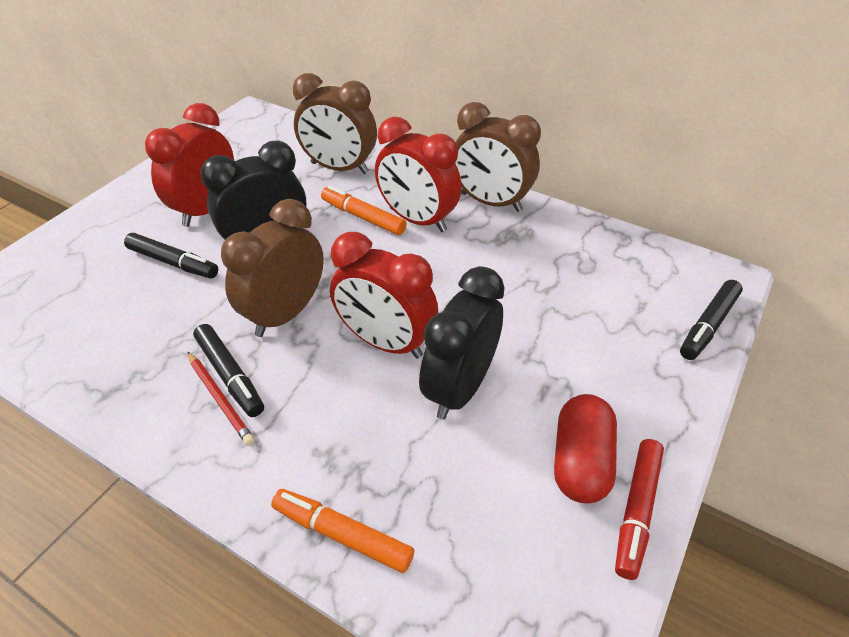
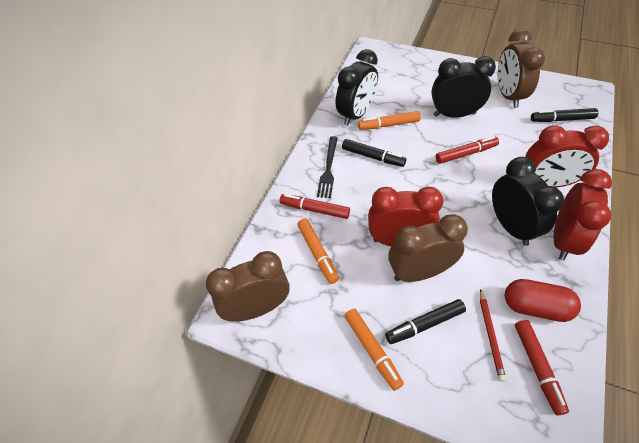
black clock: [200,141,306,240] [419,266,505,420] = 2 -> [335,49,378,126] [431,56,496,118] [492,157,564,246] = 3
black fork: none = 0 -> [317,136,338,198] = 1
orange marker: [271,489,414,573] [321,186,407,235] = 2 -> [297,219,339,284] [344,309,404,391] [358,111,421,130] = 3
red marker: [615,439,664,580] = 1 -> [280,194,350,219] [436,136,499,164] [515,320,569,416] = 3

